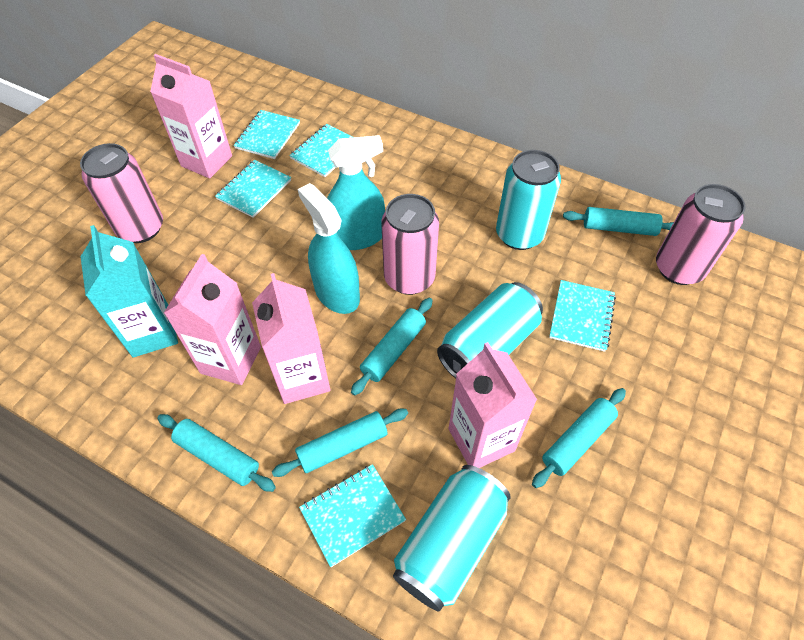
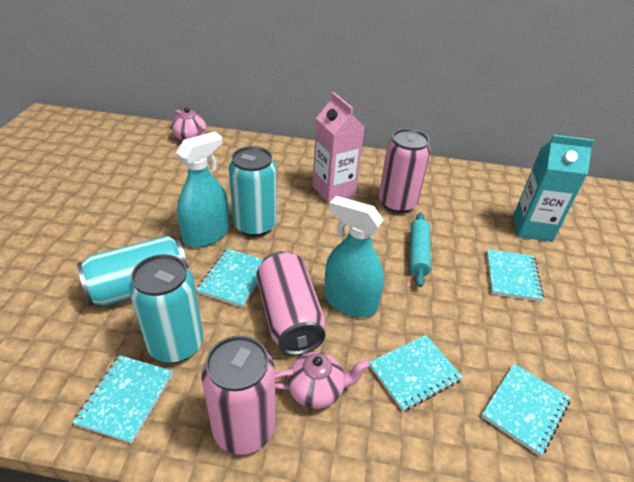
pink carton: [150,54,232,178] [164,254,261,385] [252,273,331,404] [448,342,537,468] = 4 -> [313,92,365,203] = 1
pink teapot: none = 0 -> [172,107,207,141] [275,352,369,409] = 2
turquoise rolling pin: [157,414,276,492] [272,409,408,477] [351,298,433,396] [532,388,626,488] [563,207,674,236] = 5 -> [410,212,431,287] = 1

